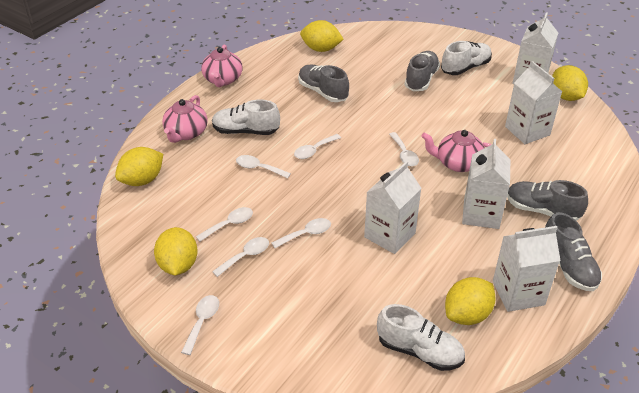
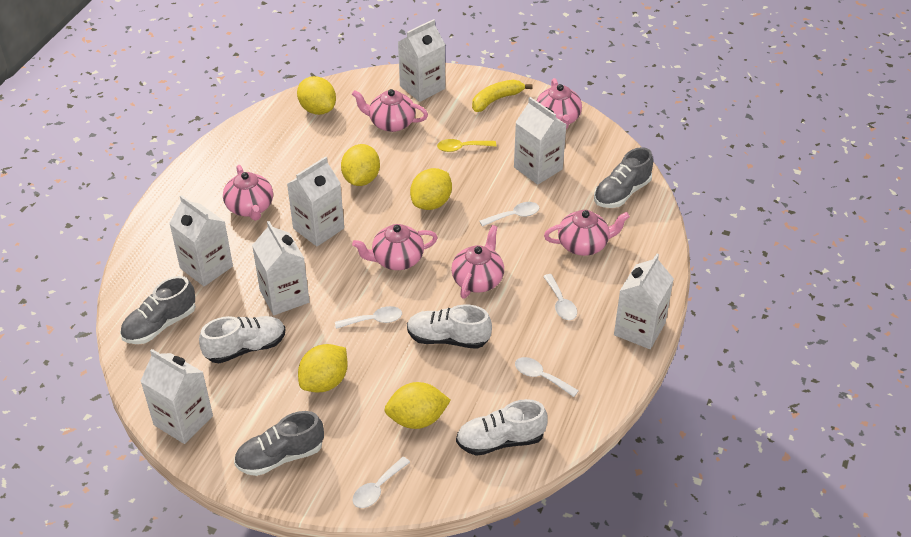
grey shoe: [298,65,349,102] [404,51,440,91] [507,180,588,221] [545,212,602,291] = 4 -> [120,276,196,344] [234,411,324,476] [594,147,653,208] = 3
pink teapot: [162,95,208,143] [201,45,242,87] [421,130,492,172] = 3 -> [223,165,273,221] [352,89,428,132] [352,224,438,270] [451,225,504,299] [537,78,582,129] [544,210,630,256] = 6
white carton: [364,161,421,254] [462,139,510,229] [493,226,560,312] [505,61,562,144] [513,12,558,84] = 5 -> [140,349,213,444] [169,195,233,286] [252,221,310,315] [287,156,344,246] [398,19,445,102] [514,97,567,185] [614,254,674,349] = 7
white spoon: [181,295,219,355] [196,207,253,242] [212,237,269,277] [236,155,291,179] [271,218,331,248] [294,134,341,159] [389,132,419,166] = 7 -> [335,306,402,329] [352,457,410,508] [479,202,539,227] [515,357,579,397] [543,274,577,320] = 5
yellow banana: none = 0 -> [472,80,532,112] = 1
yellow spoon: none = 0 -> [437,139,496,152] = 1

